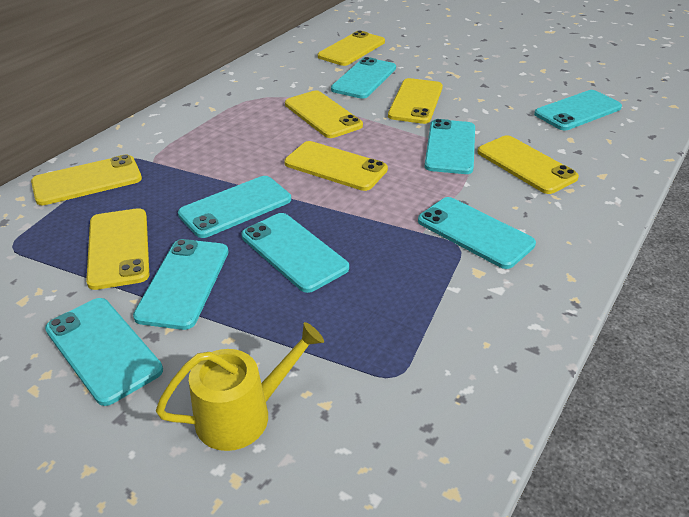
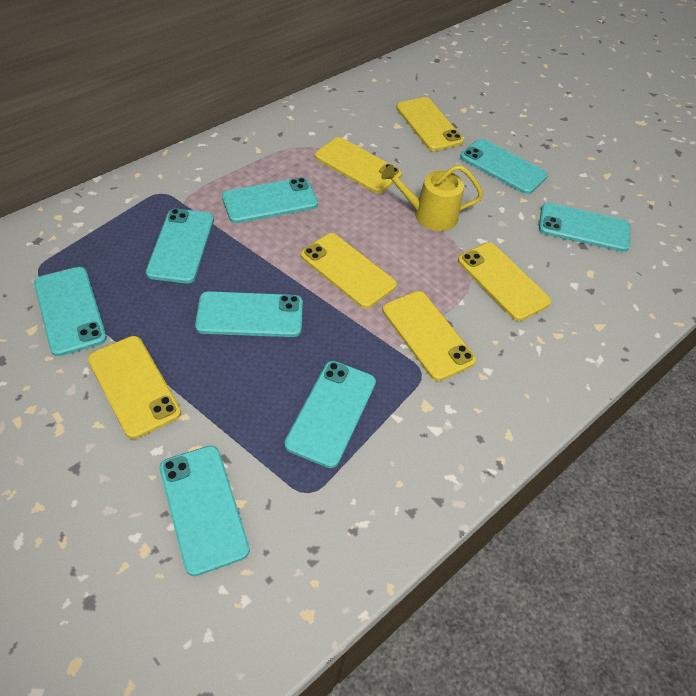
yellow phone: [31,154,142,205] [86,208,149,290] [284,141,388,191] [285,91,363,138] [318,31,385,66] [388,78,443,124] [477,135,579,194] = 7 -> [88,336,181,439] [301,233,397,309] [315,137,402,194] [382,291,476,381] [396,97,464,151] [458,243,551,321] = 6

